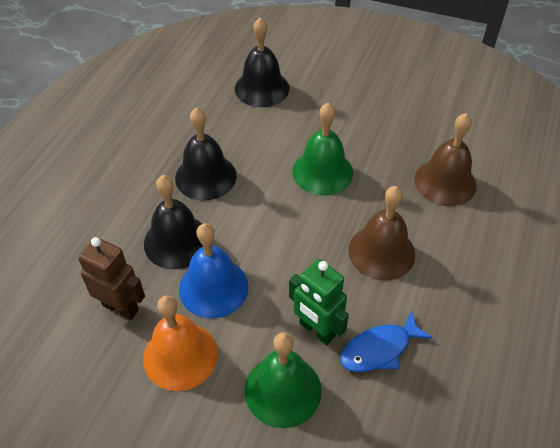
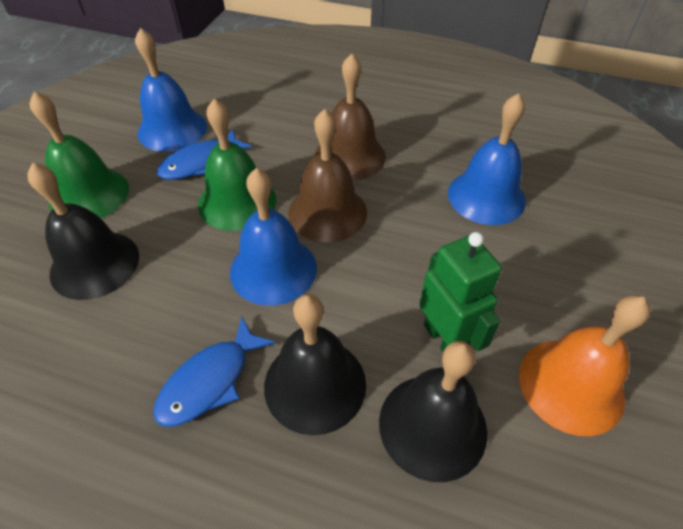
blue bell: [179,223,249,318] = 1 -> [135,28,207,152] [230,168,317,306] [448,93,526,225] = 3
blue fish: [340,310,433,372] = 1 -> [153,317,275,427] [157,129,251,180] = 2
brown robot: [79,237,145,320] = 1 -> none = 0

